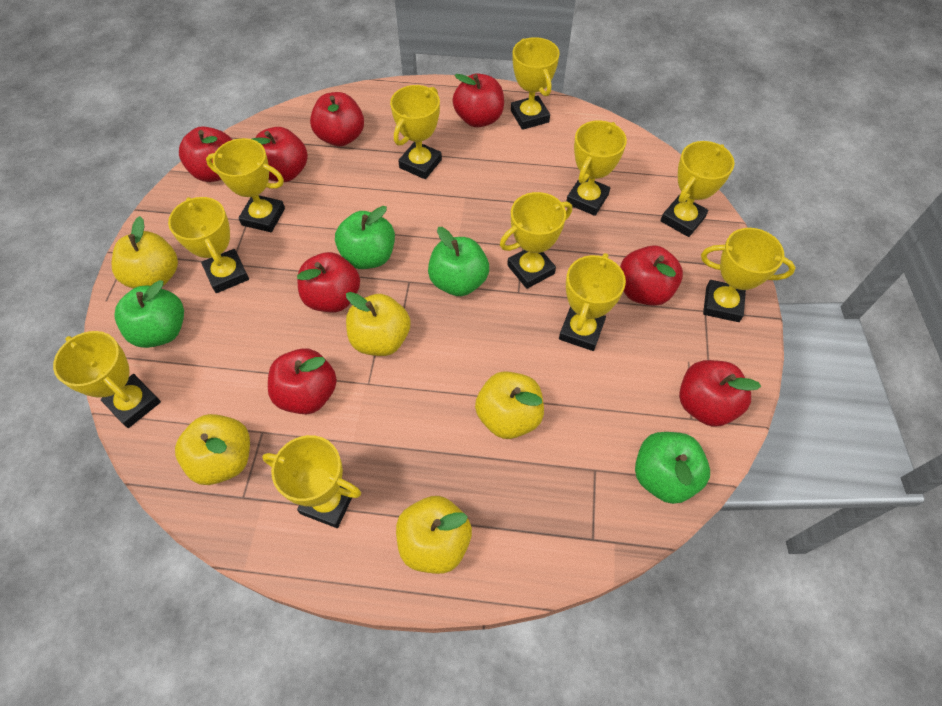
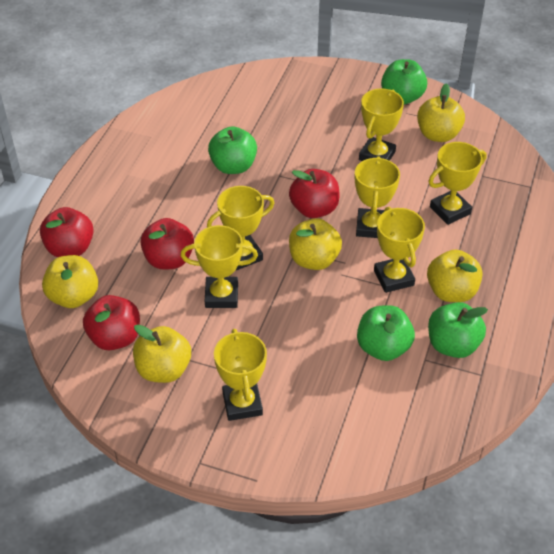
red apple: [179,126,232,182] [252,127,308,182] [268,349,337,414] [297,252,360,312] [310,92,364,146] [453,73,504,127] [620,245,683,306] [679,360,761,427] = 8 -> [40,207,94,257] [83,295,140,350] [140,218,194,270] [289,169,340,218] = 4
yellow trophy: [53,331,161,428] [168,197,249,293] [206,138,285,232] [262,435,361,528] [390,85,442,179] [500,192,572,289] [511,37,560,130] [559,253,626,351] [566,120,627,216] [660,141,735,237] [701,228,795,322] = 11 -> [181,225,258,308] [207,186,274,271] [214,329,267,421] [355,156,400,238] [359,88,404,161] [374,207,425,293] [429,142,486,225] = 7

